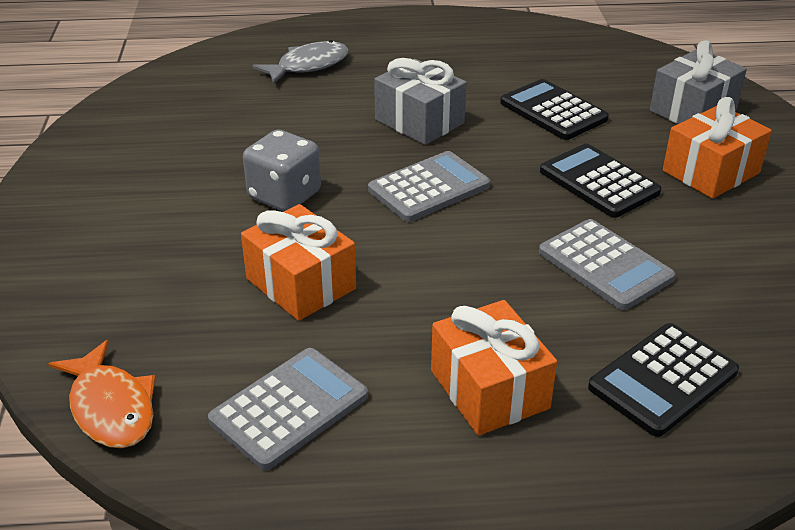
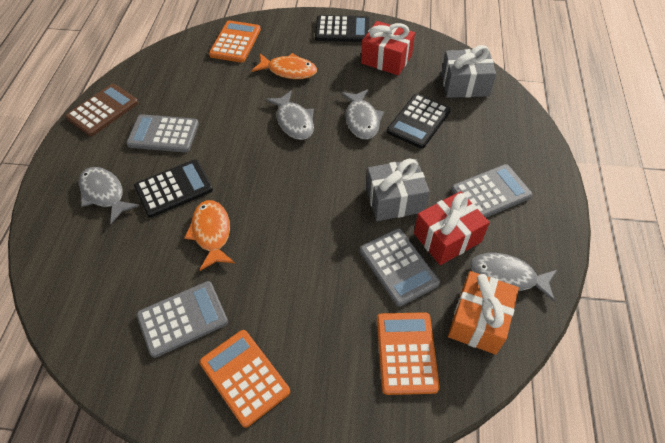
brown calculator: none = 0 -> [65,84,138,136] = 1
grey calculator: [208,348,368,470] [368,151,490,222] [539,219,675,310] = 3 -> [126,114,199,153] [136,281,228,358] [360,229,440,307] [451,164,533,218] = 4
grey dice: [243,130,321,212] = 1 -> none = 0
grey fish: [252,40,349,84] = 1 -> [79,167,139,224] [266,90,314,140] [341,89,384,140] [470,253,557,301] = 4
orange calculator: none = 0 -> [200,330,290,428] [209,20,261,63] [377,312,440,395] = 3
orange fish: [48,340,155,448] = 1 -> [184,200,235,271] [251,53,317,79] = 2
orange gift: [241,204,356,321] [431,300,557,436] [663,97,772,199] = 3 -> [448,271,519,355] = 1
red gift: none = 0 -> [361,21,415,76] [414,191,490,265] = 2

